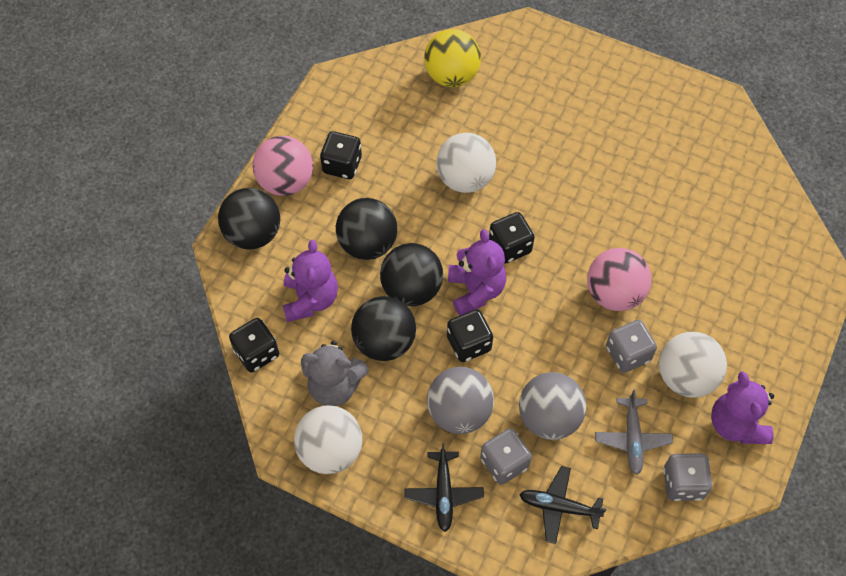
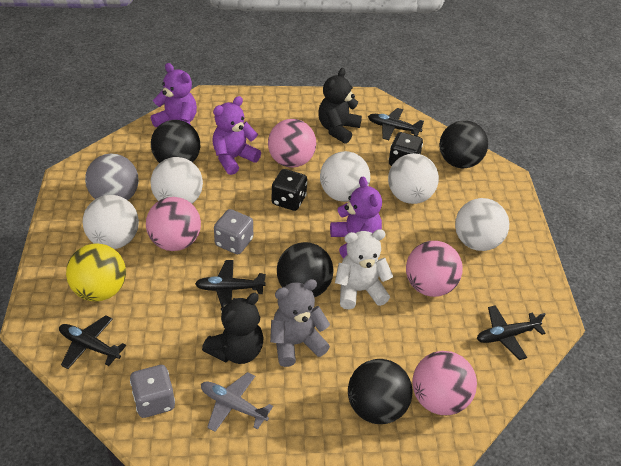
black dice: [229,318,279,373] [320,131,362,179] [447,309,493,362] [489,212,535,263] = 4 -> [272,169,307,211] [389,132,423,166] = 2
black plane: [404,443,484,532] [519,466,606,544] = 2 -> [59,315,126,369] [195,260,266,307] [368,108,424,140] [477,305,546,360] = 4
black teddy bear: none = 0 -> [202,293,263,364] [318,68,362,144] = 2
grey ball: [427,367,494,434] [519,372,586,440] = 2 -> [85,153,139,200] = 1
grey dice: [480,428,532,485] [606,320,657,373] [663,453,712,501] = 3 -> [130,365,175,418] [214,209,253,254] = 2
pink ball: [253,136,313,196] [587,248,651,311] = 2 -> [146,197,201,251] [268,119,316,168] [406,241,463,297] [412,351,477,415] = 4
white ball: [294,405,362,474] [436,133,496,193] [659,332,727,398] = 3 -> [83,195,139,249] [150,157,203,204] [320,151,370,202] [388,154,439,204] [455,198,509,251] = 5
white teddy bear: none = 0 -> [335,229,393,310] = 1

